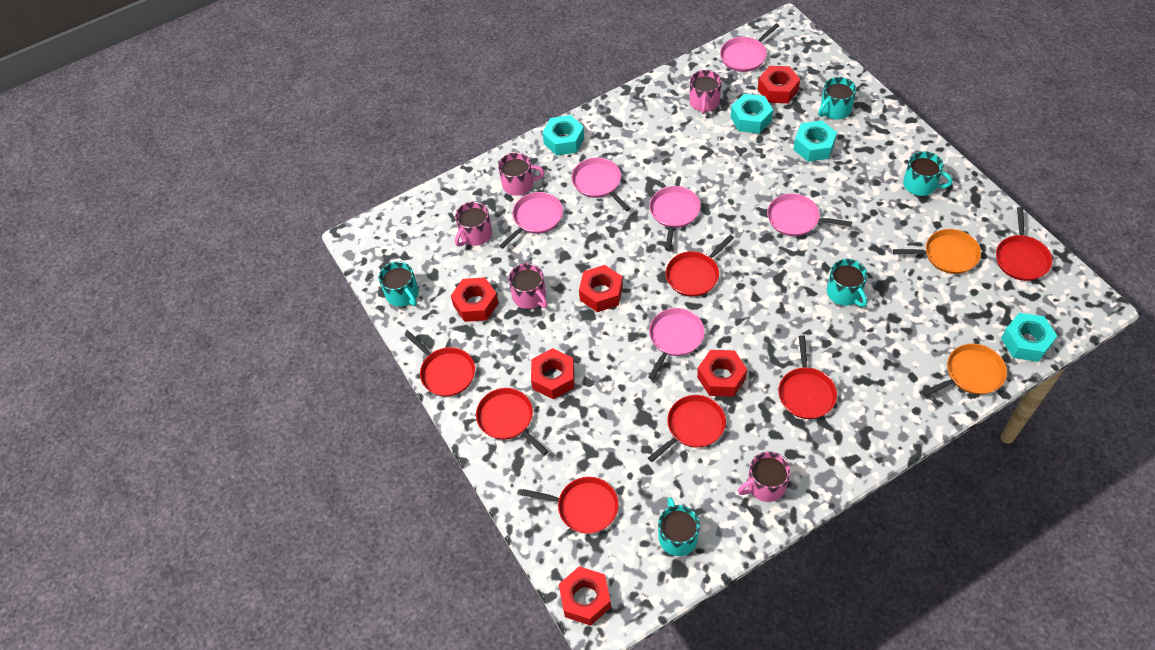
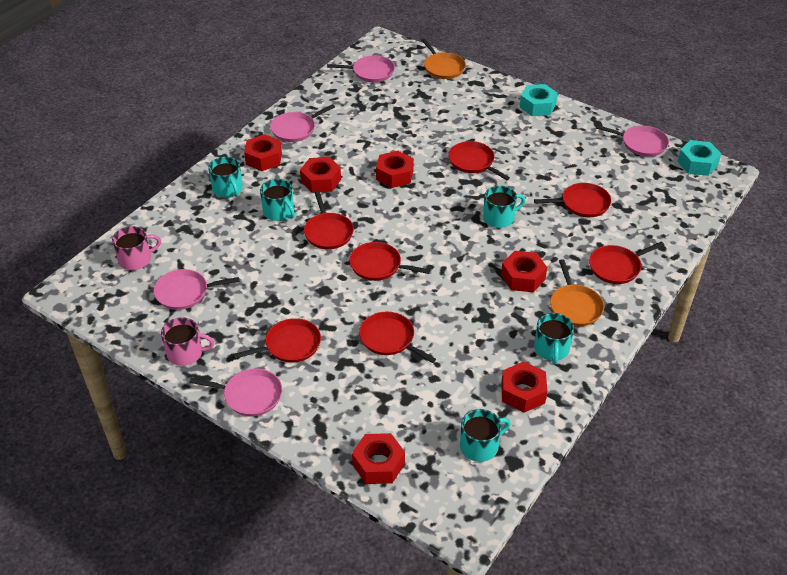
pink mug: [455,202,492,246] [498,152,545,196] [508,263,548,309] [689,70,721,114] [738,451,791,502] = 5 -> [112,226,161,270] [161,317,214,366] = 2
pink pan: [499,192,563,249] [572,157,631,211] [649,186,701,251] [649,308,705,380] [720,23,779,72] [767,194,852,236] = 6 -> [154,269,240,310] [190,368,282,417] [270,104,335,142] [327,56,395,82] [596,125,669,157] = 5
turquoise nut: [543,115,584,156] [731,94,773,133] [793,120,837,162] [1001,313,1057,362] = 4 -> [520,84,558,116] [678,140,721,176] = 2

